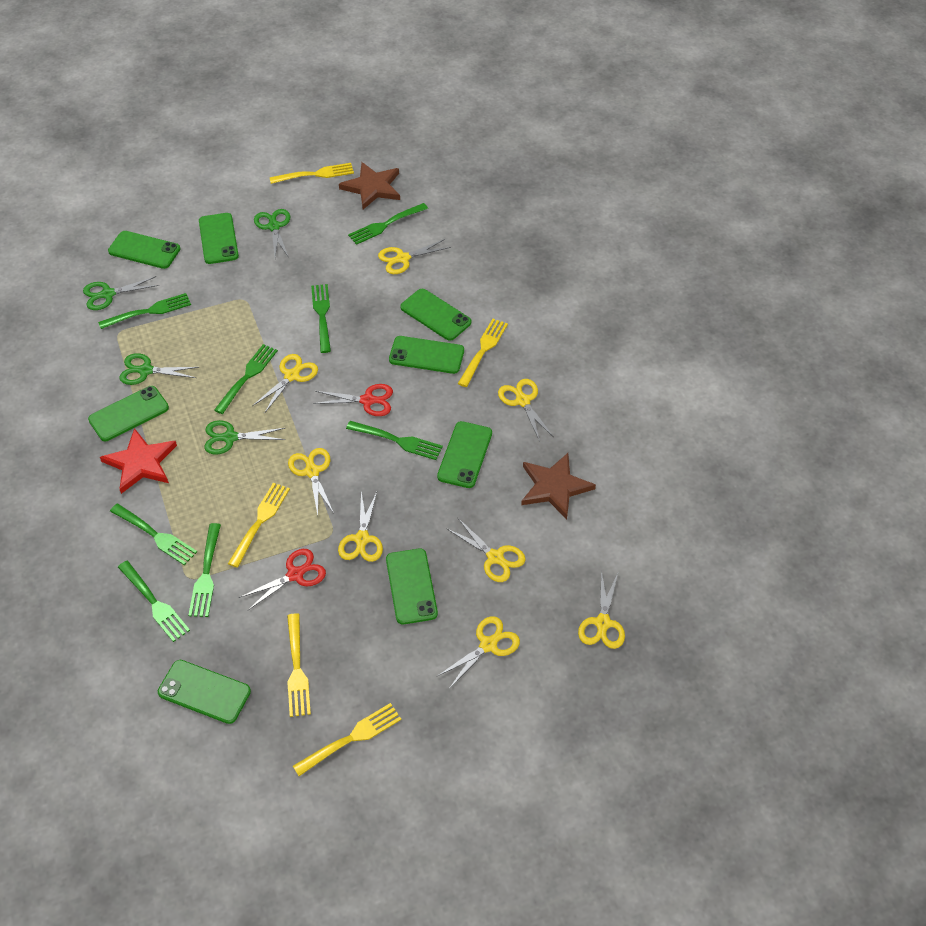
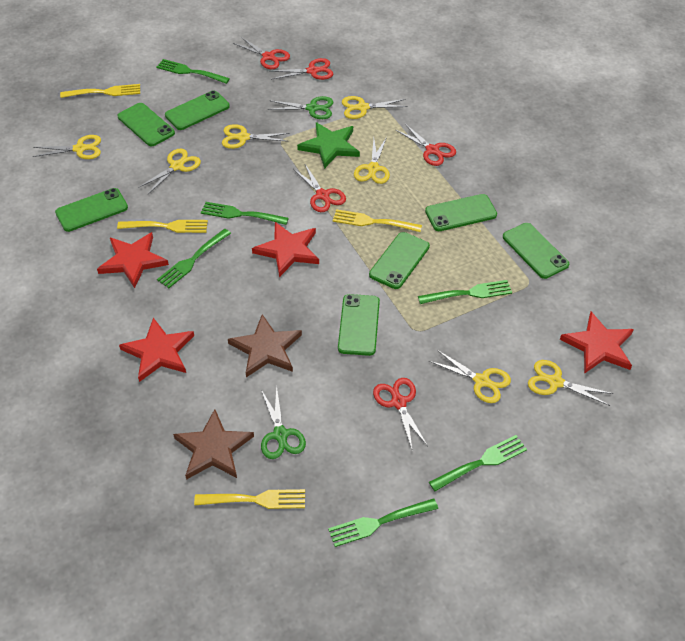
green fork: [98,293,191,329] [110,504,197,565] [118,561,190,642] [188,523,221,617] [214,344,278,414] [311,284,331,353] [346,421,443,460] [348,203,428,245] = 8 -> [156,59,230,84] [157,229,231,288] [201,202,289,225] [328,498,438,547] [418,280,512,304] [429,435,527,491] = 6
green phone: [88,386,169,441] [108,231,180,269] [158,660,251,724] [199,213,239,264] [386,548,438,624] [389,336,464,374] [400,289,471,341] [437,421,492,488] = 8 -> [55,188,128,232] [118,103,175,146] [165,90,230,130] [338,294,380,356] [369,232,430,289] [425,194,497,231] [503,223,569,279] = 7
green scissors: [83,276,159,310] [119,353,199,385] [204,420,285,454] [254,209,290,258] = 4 -> [261,385,306,459] [268,96,333,119] = 2
green star: none = 0 -> [297,122,360,169] = 1
red scissors: [239,549,326,610] [313,384,393,416] = 2 -> [233,37,290,69] [271,58,333,80] [293,164,346,212] [373,378,428,448] [396,124,456,166] = 5
red star: [100,428,177,494] = 1 -> [97,232,169,288] [119,318,194,382] [252,222,319,277] [560,312,634,374] = 4
yellow fork: [228,483,290,568] [269,163,354,184] [287,613,311,717] [293,703,402,776] [458,319,508,387] = 5 -> [60,84,140,98] [117,220,208,233] [194,489,305,509] [333,209,422,232] = 4
yellow scissors: [252,354,318,414] [288,448,334,515] [338,492,383,562] [378,239,451,274] [438,616,520,689] [446,518,526,582] [498,379,554,441] [578,570,625,649] = 8 -> [32,135,101,159] [138,148,201,194] [222,124,289,149] [342,96,408,119] [354,137,390,184] [429,350,511,403] [528,360,613,406] = 7

